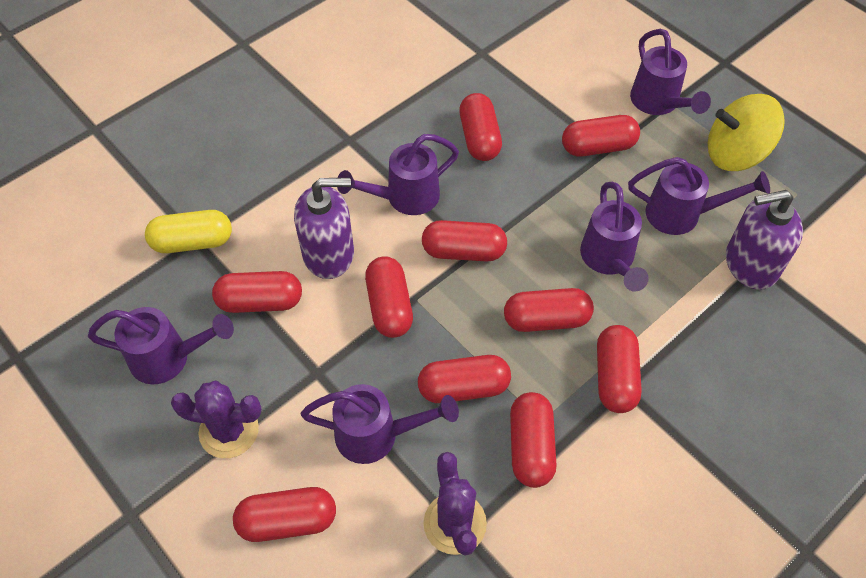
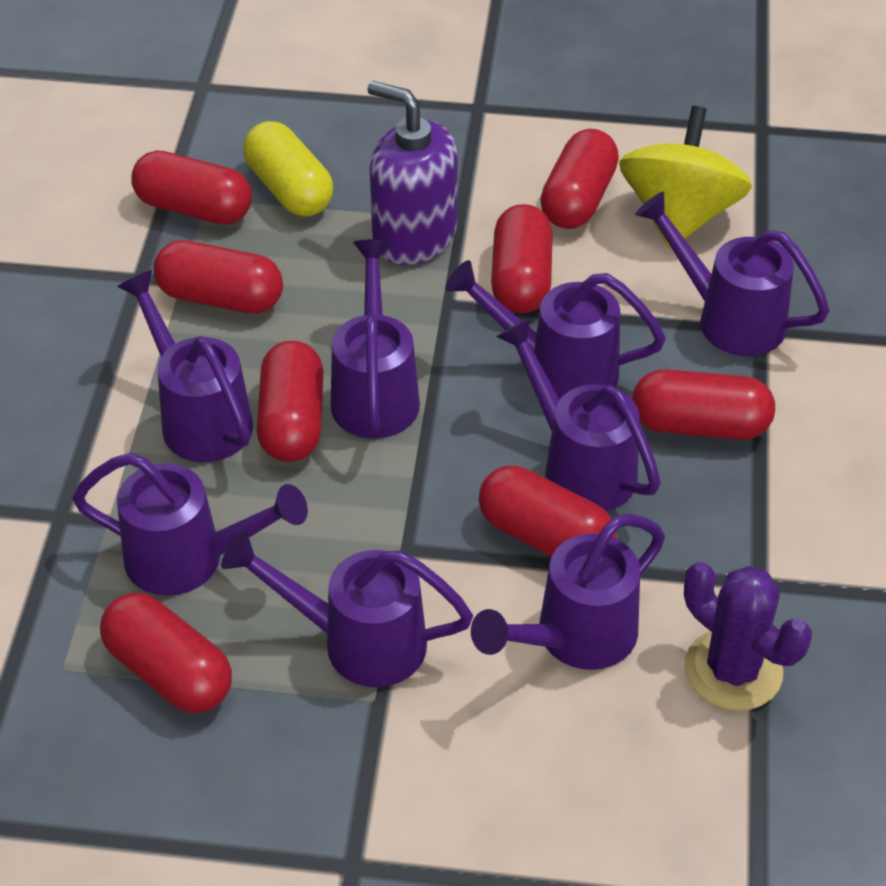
purple cactus: [171,381,262,458] [423,452,487,556] = 2 -> [684,562,812,711] = 1
purple soap dispenser: [294,178,354,279] [726,190,803,290] = 2 -> [367,81,458,265] = 1
purple watering can: [88,307,234,384] [300,384,459,464] [337,134,459,215] [580,182,649,292] [628,157,770,235] [630,29,711,115] = 6 -> [72,453,308,596] [117,270,253,462] [221,532,473,687] [331,239,420,439] [446,260,666,400] [471,514,665,670] [496,318,661,511] [635,191,830,356] = 8
red capsule: [212,271,302,313] [233,487,336,542] [365,256,413,338] [418,355,511,403] [422,220,507,262] [459,93,502,161] [504,288,594,332] [510,392,557,488] [562,115,640,157] [597,325,642,413] = 10 -> [100,593,232,713] [131,150,252,225] [153,240,283,313] [257,341,323,462] [479,466,616,557] [491,204,553,313] [540,129,619,229] [632,369,775,440] = 8

